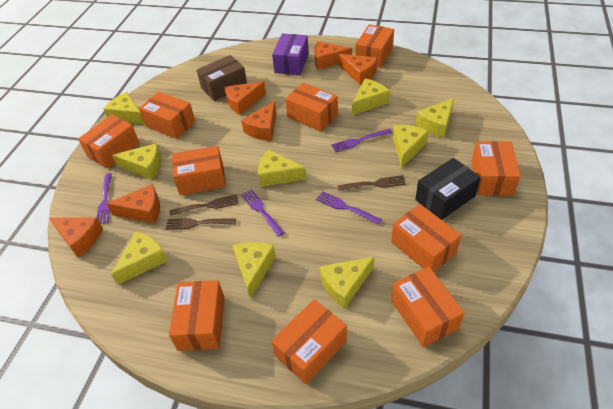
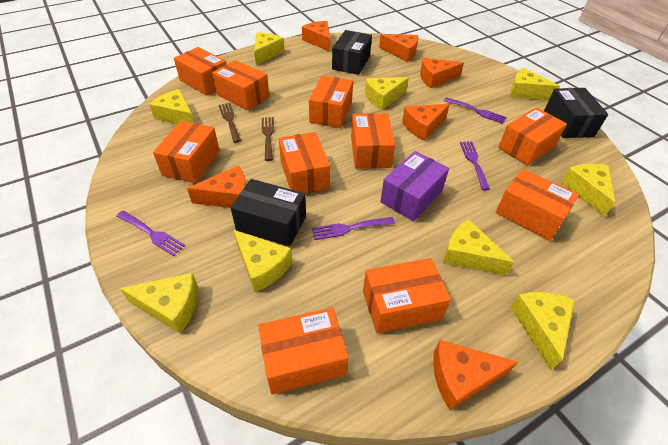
black box: [415,158,481,220] = 1 -> [231,179,306,247] [332,30,372,75] [544,88,608,138] = 3
brown box: [197,55,247,101] = 1 -> none = 0
brown fork: [166,218,236,230] [170,194,239,216] [338,175,406,191] = 3 -> [219,103,241,143] [262,117,274,161] = 2

